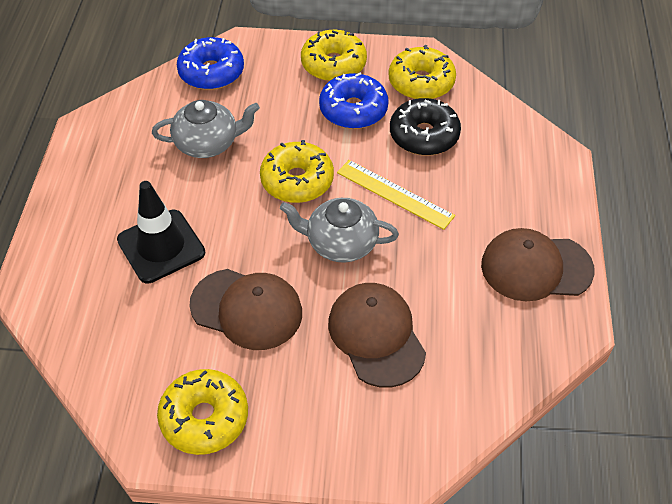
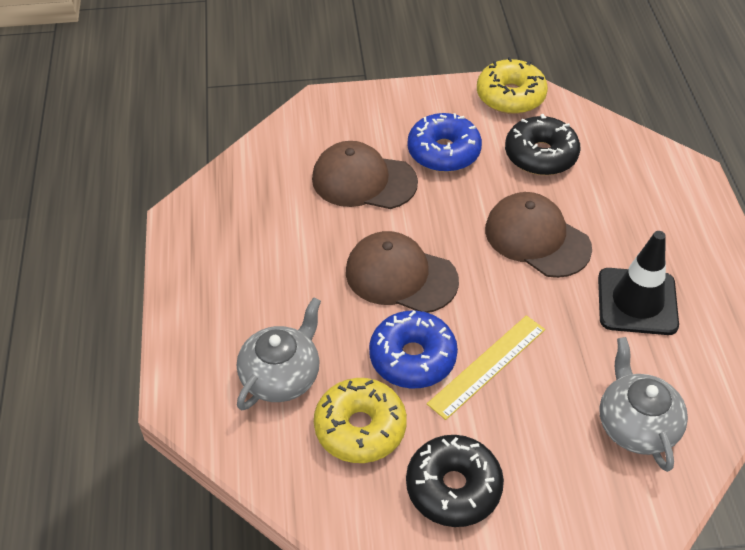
black donut: [390,98,461,156] = 1 -> [406,435,504,527] [505,114,580,175] = 2
yellow donut: [157,369,248,455] [260,140,334,203] [301,30,367,81] [388,45,456,99] = 4 -> [314,378,407,463] [477,57,548,114] = 2

